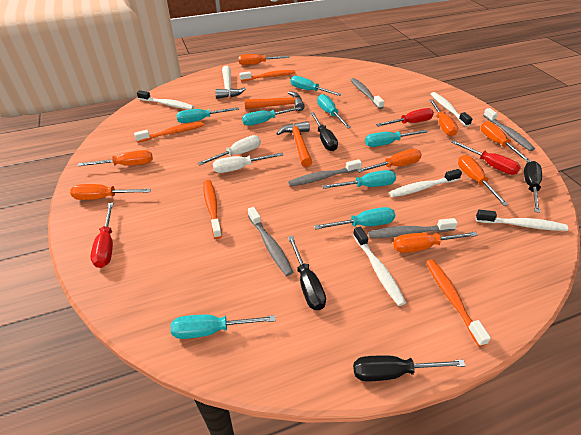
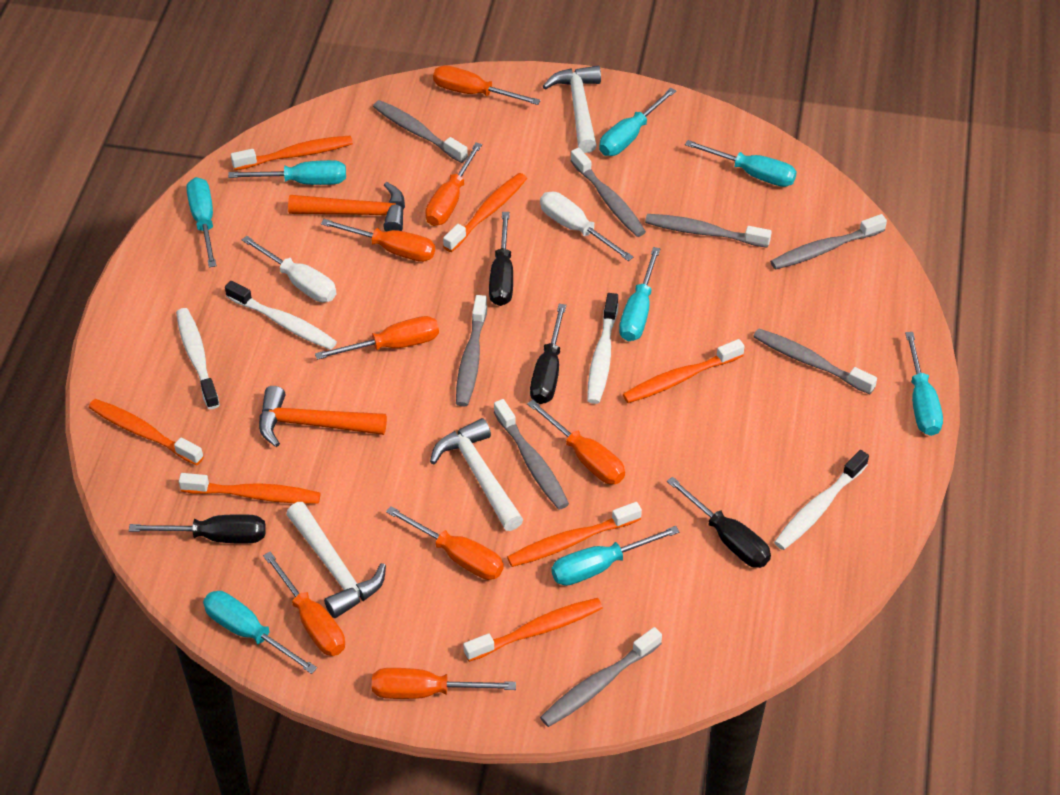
grey toothbrush: [248,207,293,276] [288,159,362,186] [351,78,385,109] [368,218,458,238] [483,108,535,151] = 5 -> [373,100,468,163] [456,295,487,407] [494,399,569,510] [540,627,662,727] [570,148,646,237] [645,214,772,248] [753,329,877,394] [770,214,887,270] = 8
orange toothbrush: [134,122,204,143] [203,180,222,239] [239,70,295,81] [426,259,491,347] = 4 -> [89,399,204,465] [179,473,321,504] [231,136,353,170] [443,173,527,252] [463,598,603,662] [507,502,642,567] [623,339,745,403] = 7
red screwdriver: [91,203,113,268] [376,108,434,127] [451,140,521,175] = 3 -> none = 0
white hammer: [215,66,246,99] = 1 -> [286,502,386,618] [430,418,524,531] [542,66,601,153] = 3
white toothbrush: [137,90,194,110] [353,227,406,306] [389,169,462,197] [431,92,473,127] [476,210,568,231] = 5 -> [176,308,220,409] [225,281,337,350] [587,293,618,404] [774,450,869,550] = 4

